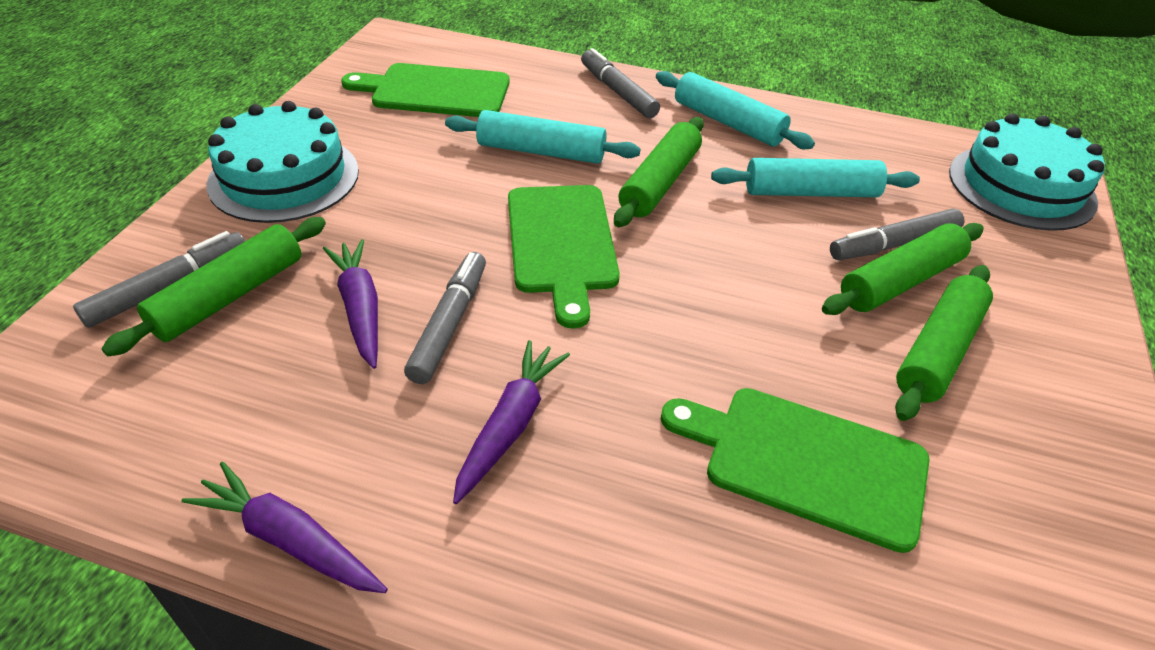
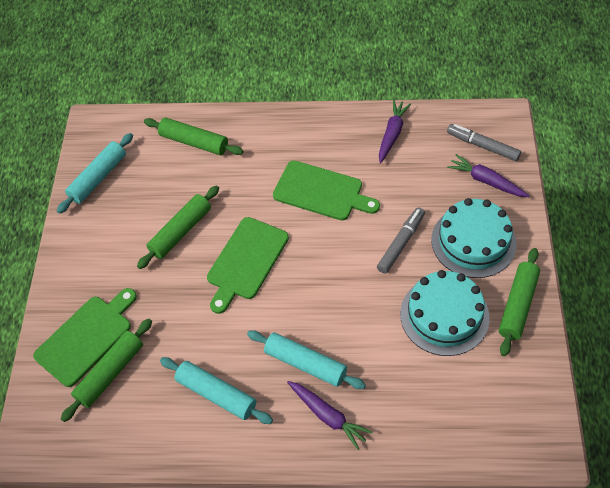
grey marker: [73,231,245,328] [404,252,486,384] [581,48,660,118] [830,209,964,260] = 4 -> [377,207,425,274] [447,124,521,161] = 2

